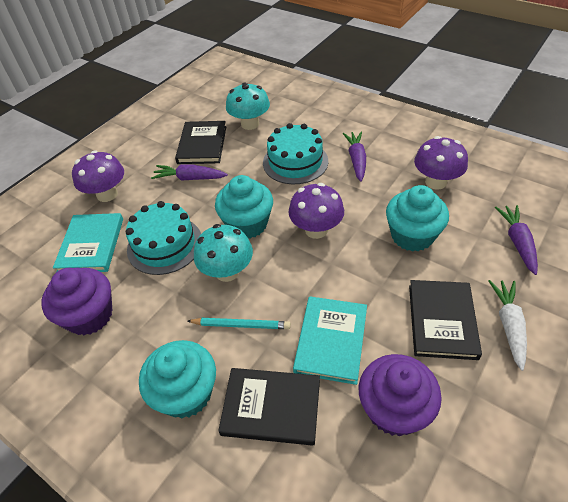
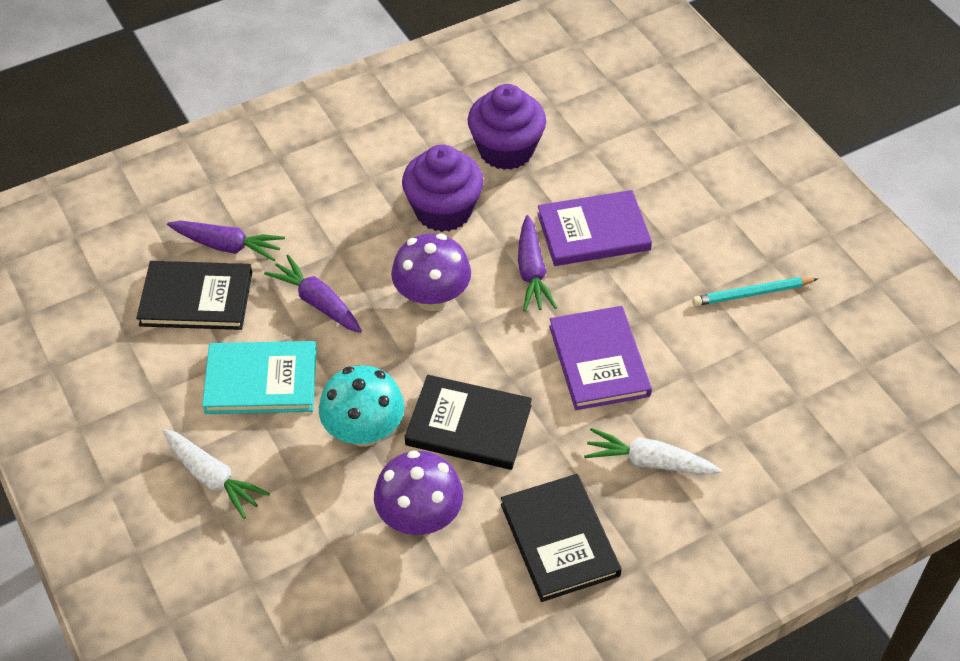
purple book: none = 0 -> [537,190,652,266] [549,306,652,410] = 2
purple mushroom: [72,151,124,202] [289,183,344,239] [414,136,468,190] = 3 -> [374,450,463,535] [391,233,471,311] = 2
turquoise book: [53,213,123,272] [293,296,367,385] = 2 -> [202,341,317,414] = 1
turquoise cake: [126,201,201,275] [263,123,328,184] = 2 -> none = 0
turquoise cupcake: [139,340,216,418] [215,175,273,239] [386,185,449,251] = 3 -> none = 0
turquoise mushroom: [194,224,253,282] [226,82,270,130] = 2 -> [319,365,404,447] = 1
white carrot: [489,280,527,371] = 1 -> [163,429,270,519] [584,428,721,475] = 2

